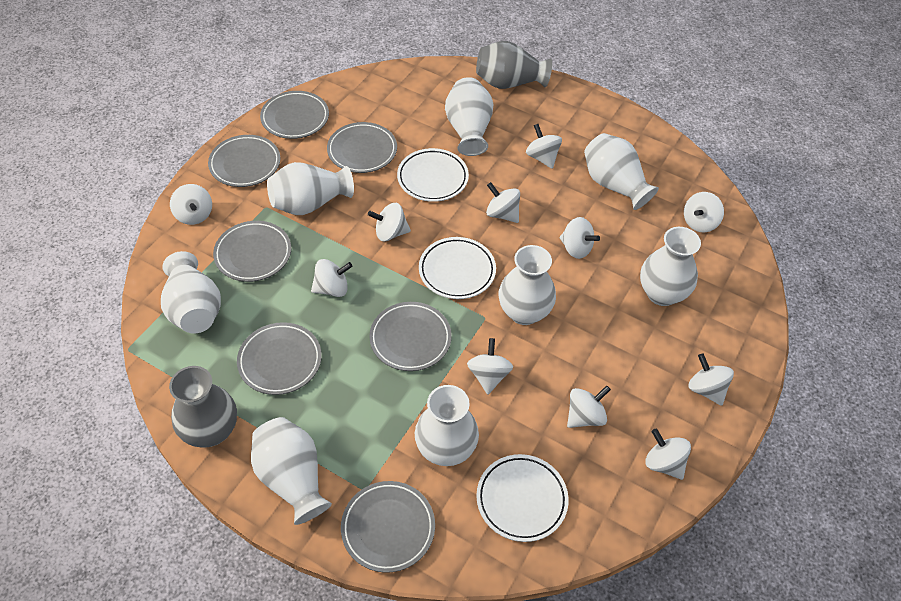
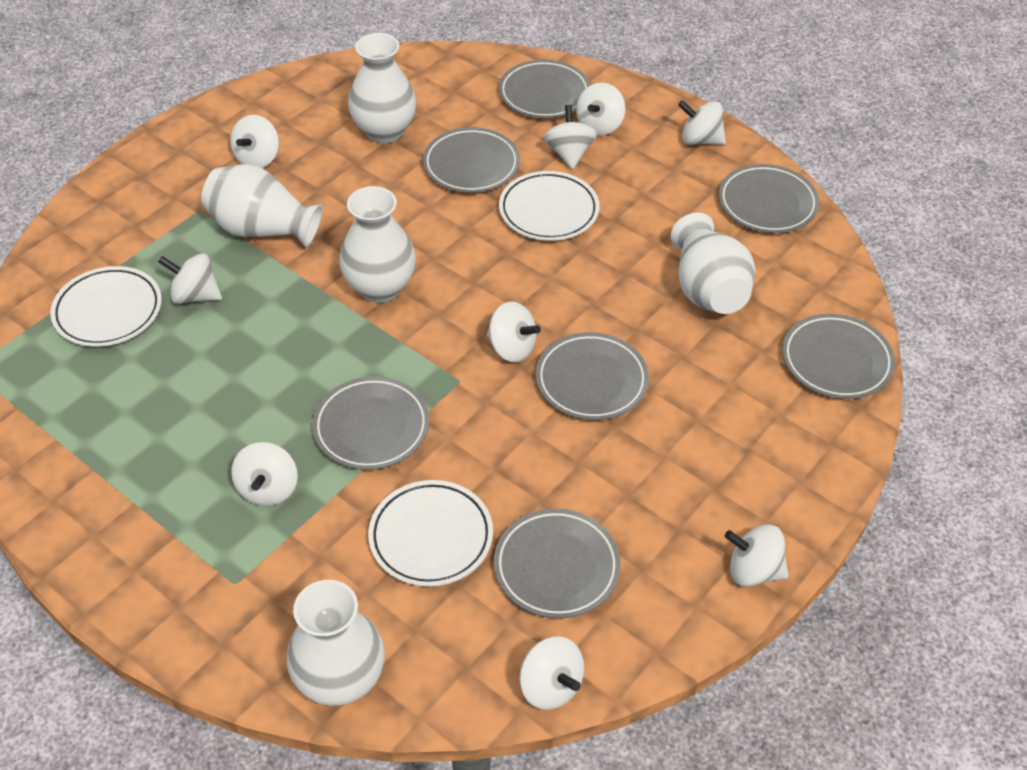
grey vase: [169,366,237,448] [476,41,552,89] = 2 -> none = 0
white spinning top: [170,184,212,225] [311,259,352,297] [368,203,411,241] [467,338,513,394] [486,182,520,223] [526,124,562,169] [560,217,600,259] [567,385,611,428] [646,428,691,480] [684,192,724,232] [688,353,734,406] = 11 -> [158,253,222,304] [230,115,279,168] [231,442,298,506] [487,301,541,362] [519,636,584,710] [544,105,597,169] [576,83,625,135] [678,100,726,145] [725,525,788,586] = 9
white vase: [161,251,221,333] [251,417,332,525] [267,162,354,215] [415,385,479,466] [445,77,494,156] [499,245,556,325] [584,133,659,210] [640,227,701,306] = 8 -> [201,164,323,247] [287,580,385,706] [339,186,416,303] [348,33,417,143] [671,212,755,314] = 5

